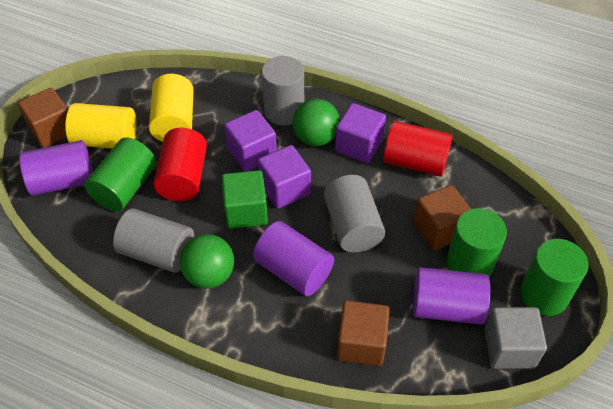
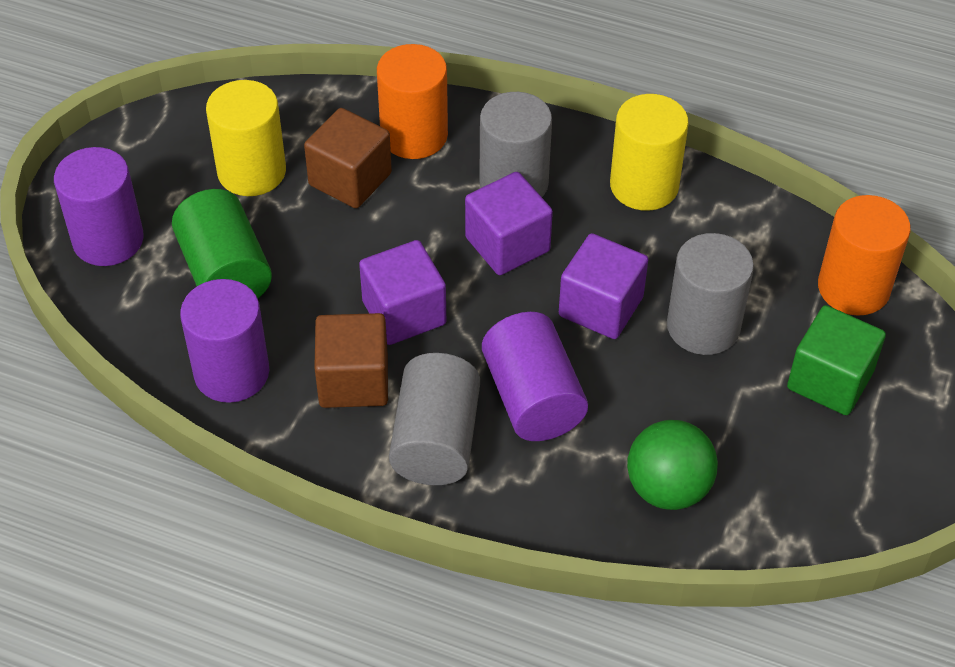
brown cube: [18,88,68,148] [337,300,390,366] [413,185,471,251] = 3 -> [304,108,392,208] [314,313,388,408] = 2
green ball: [180,234,234,289] [293,99,340,146] = 2 -> [627,420,718,510] = 1
green cylinder: [85,137,156,211] [446,208,507,277] [520,239,588,316] = 3 -> [172,189,272,298] = 1
grey cube: [484,307,547,369] = 1 -> none = 0
orange cylinder: none = 0 -> [377,44,448,159] [818,195,911,316] = 2
red cylinder: [154,128,207,202] [383,121,453,176] = 2 -> none = 0

